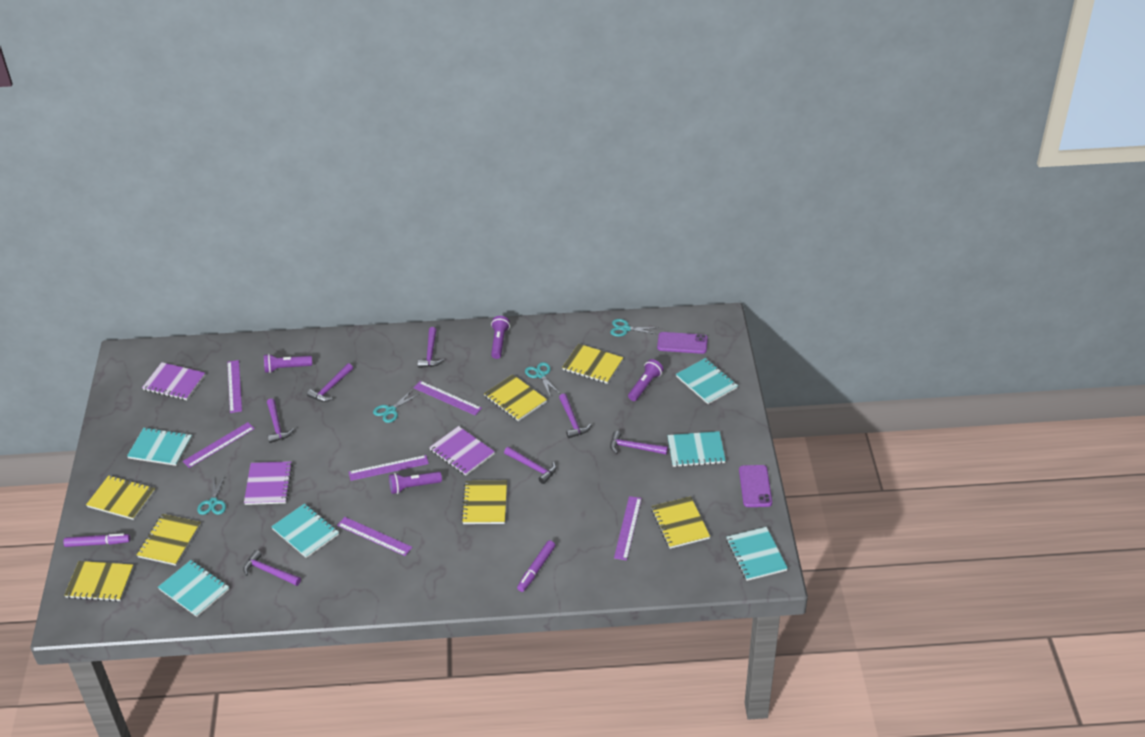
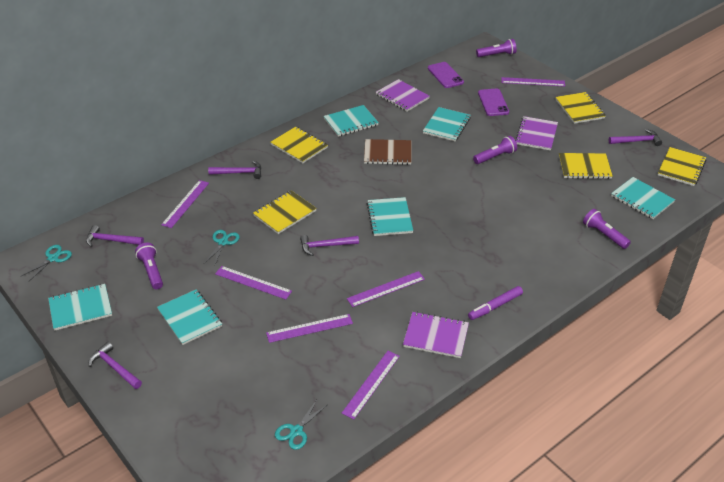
brown notebook: none = 0 -> [364,139,412,165] = 1
purple hammer: [243,550,301,586] [267,398,294,443] [307,363,353,402] [418,327,444,368] [504,447,556,484] [559,394,591,438] [610,431,668,455] = 7 -> [86,225,144,247] [89,342,142,389] [208,161,261,179] [300,235,359,256] [609,129,662,146] = 5
purple marker: [63,533,130,547] [517,540,555,592] = 2 -> [468,286,523,320] = 1
turquoise scissors: [197,476,226,515] [373,390,419,423] [525,362,559,395] [610,319,658,337] = 4 -> [22,245,72,281] [204,230,240,267] [275,400,327,450] = 3
yellow notebook: [64,561,134,602] [86,475,155,520] [137,514,201,566] [461,481,507,524] [484,375,547,421] [562,344,623,384] [651,496,710,549] = 7 -> [253,190,317,234] [271,127,328,163] [555,92,606,124] [559,153,613,179] [658,147,706,186] = 5

